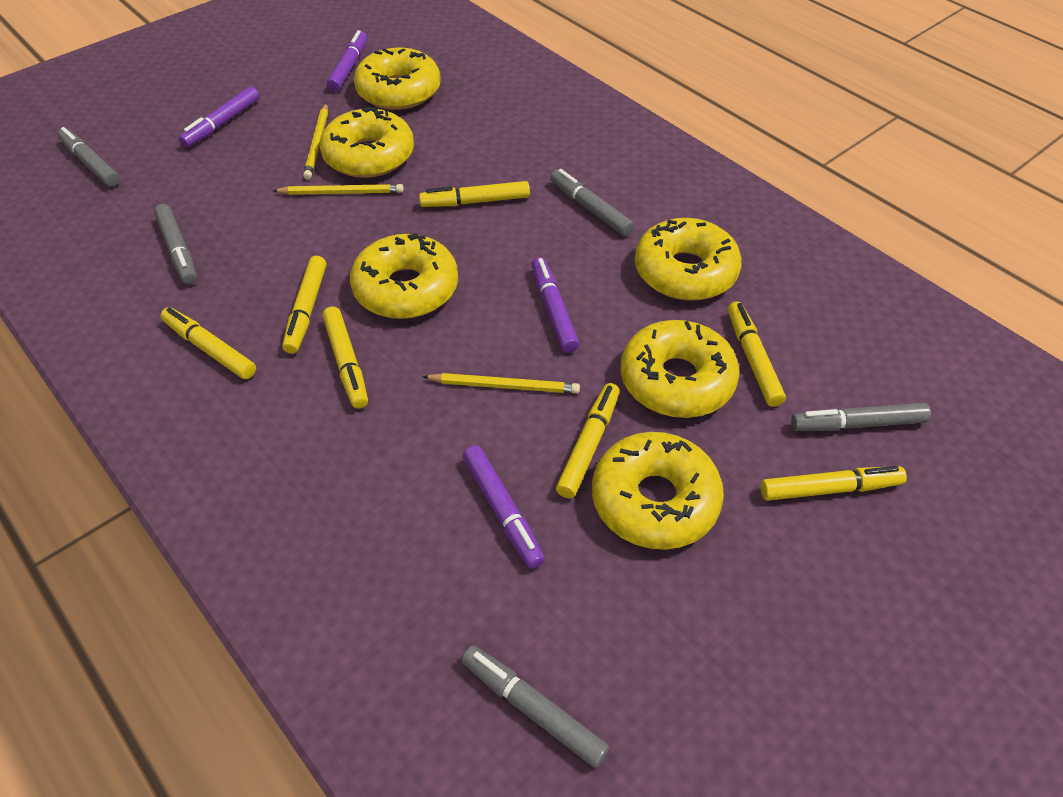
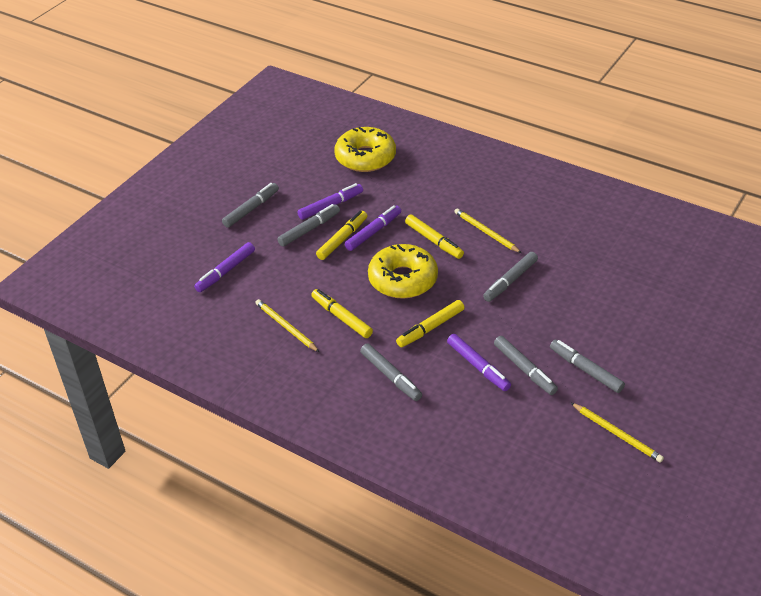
grey marker: [58,127,120,186] [154,204,197,284] [461,646,609,768] [550,169,634,236] [791,403,931,431] = 5 -> [222,183,279,228] [277,204,340,247] [360,343,422,401] [483,252,538,302] [494,336,558,395] [550,340,625,393] = 6
yellow donut: [320,107,414,178] [350,233,458,319] [354,48,441,110] [592,432,724,550] [621,320,740,418] [635,218,742,301] = 6 -> [334,127,396,172] [368,244,438,299] = 2
yellow marker: [160,307,256,379] [282,256,326,354] [322,306,368,409] [419,181,530,207] [556,383,620,498] [728,301,786,407] [760,466,907,501] = 7 -> [311,289,373,338] [316,211,367,260] [396,300,465,347] [405,215,464,259] = 4

